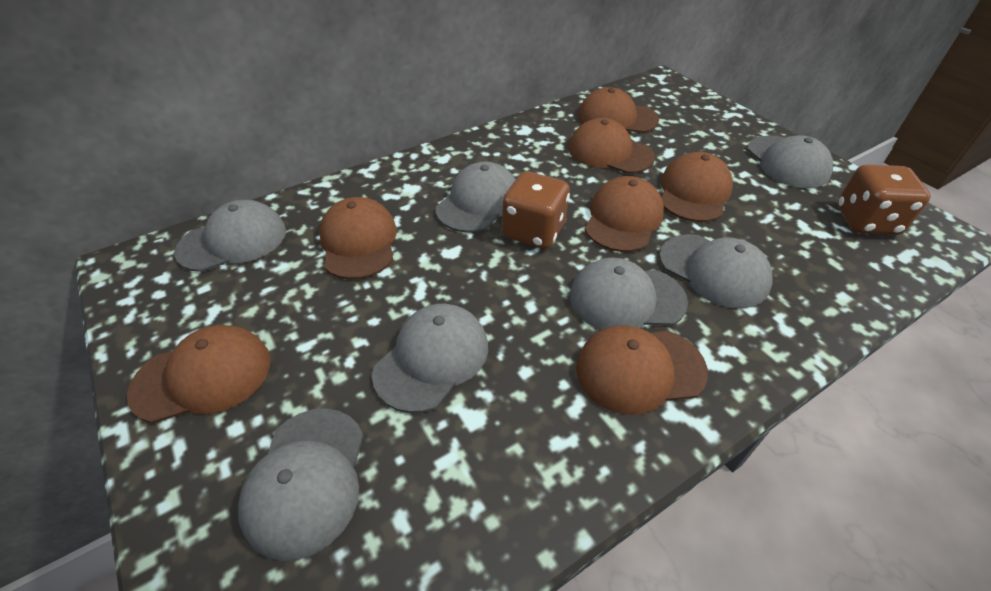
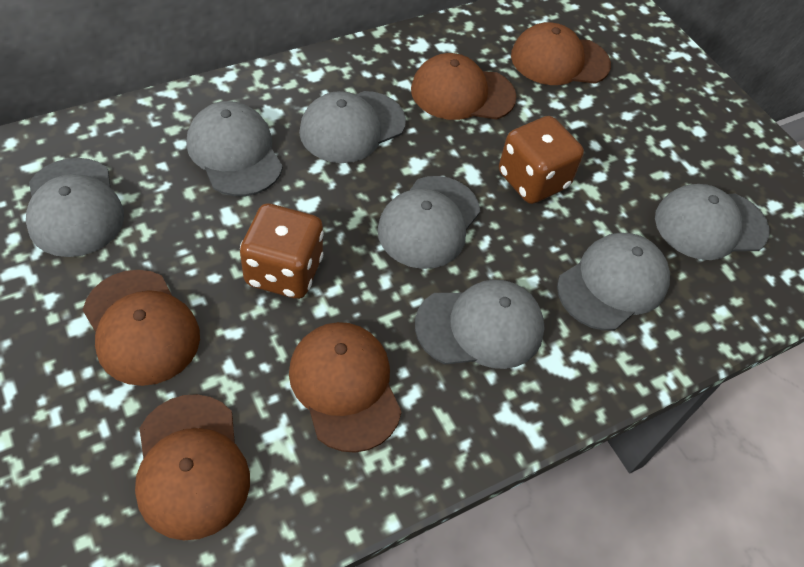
brown cap: [127,325,270,423] [319,197,397,279] [568,118,655,174] [576,325,708,415] [578,87,659,133] [585,176,664,252] [661,152,733,222] = 7 -> [83,270,200,386] [135,394,250,540] [289,322,402,453] [411,53,517,120] [511,22,611,85] = 5

